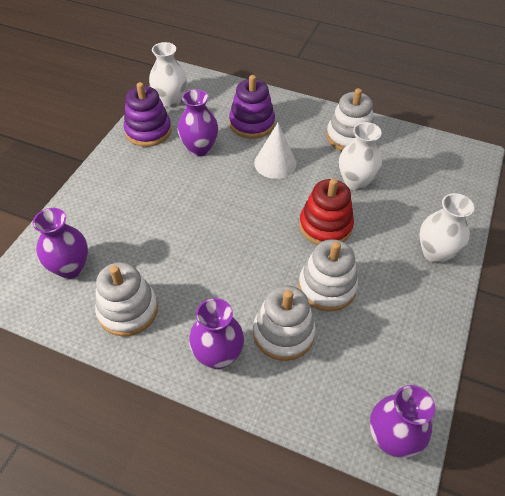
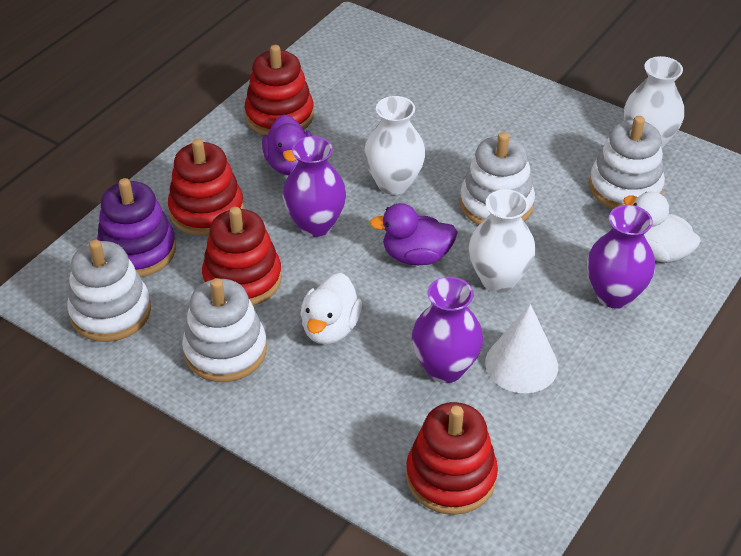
purple duck: none = 0 -> [262,115,312,175] [369,203,457,265] = 2
purple stacking toy: [124,82,172,147] [229,75,275,139] = 2 -> [97,178,176,277] = 1
purple vase: [33,208,88,279] [177,89,218,156] [189,298,244,369] [370,385,435,458] = 4 -> [283,136,346,237] [412,277,483,383] [587,205,655,309] = 3
red stacking toy: [299,178,354,245] = 1 -> [168,138,244,236] [202,207,282,306] [245,45,314,135] [406,402,498,515] = 4
white duck: none = 0 -> [300,273,362,344] [623,191,701,263] = 2

